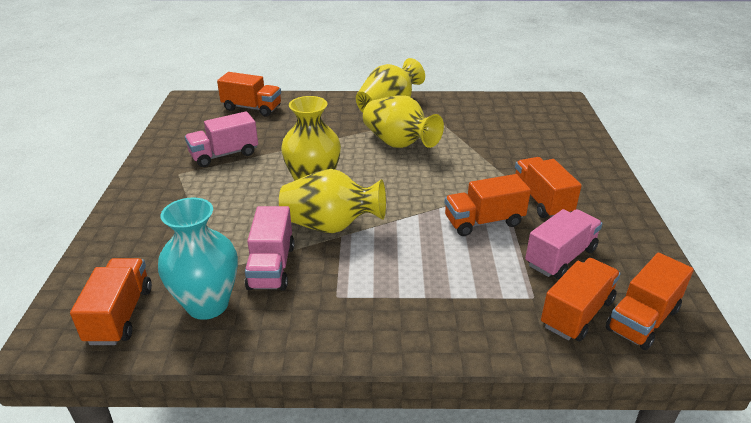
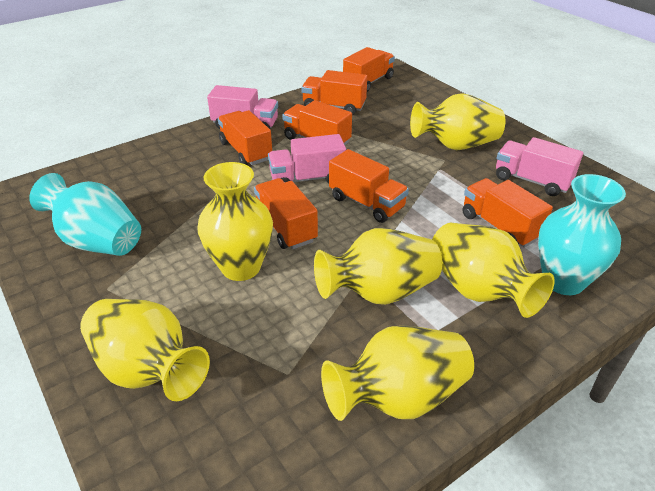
orange truck: [70,258,152,345] [217,72,281,116] [445,174,531,236] [515,157,582,218] [541,258,621,342] [606,253,694,350] = 6 -> [218,110,272,165] [254,178,318,249] [282,100,352,145] [302,70,367,115] [329,149,409,223] [343,47,395,92] [462,178,553,248] = 7
turquoise vase: [158,198,238,320] = 1 -> [29,173,141,256] [538,174,626,295] = 2
yellow vase: [279,169,386,233] [281,96,341,181] [356,58,425,112] [363,95,444,148] = 4 -> [80,299,210,401] [197,162,273,281] [314,228,442,305] [321,325,474,421] [410,93,505,150] [432,223,555,318] = 6

